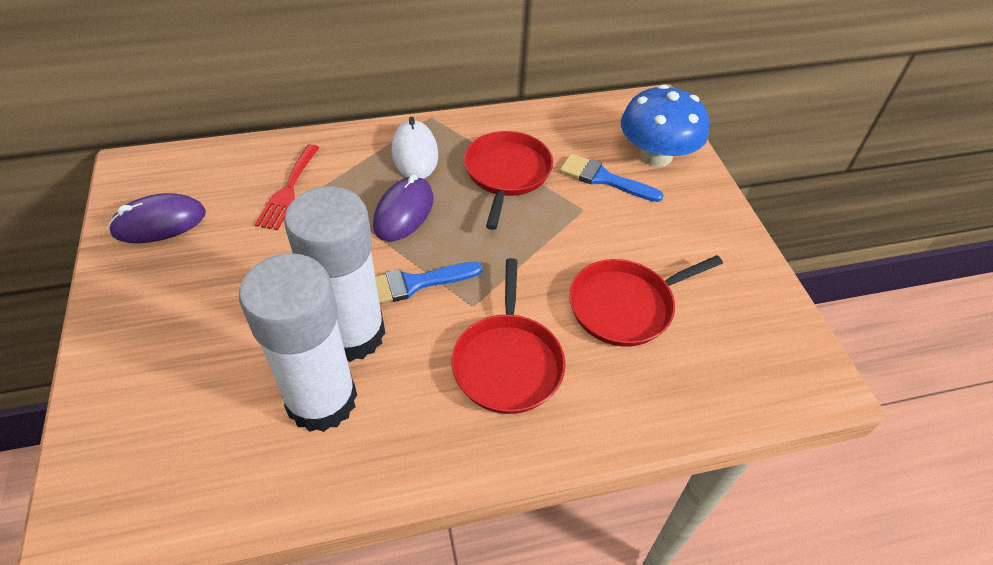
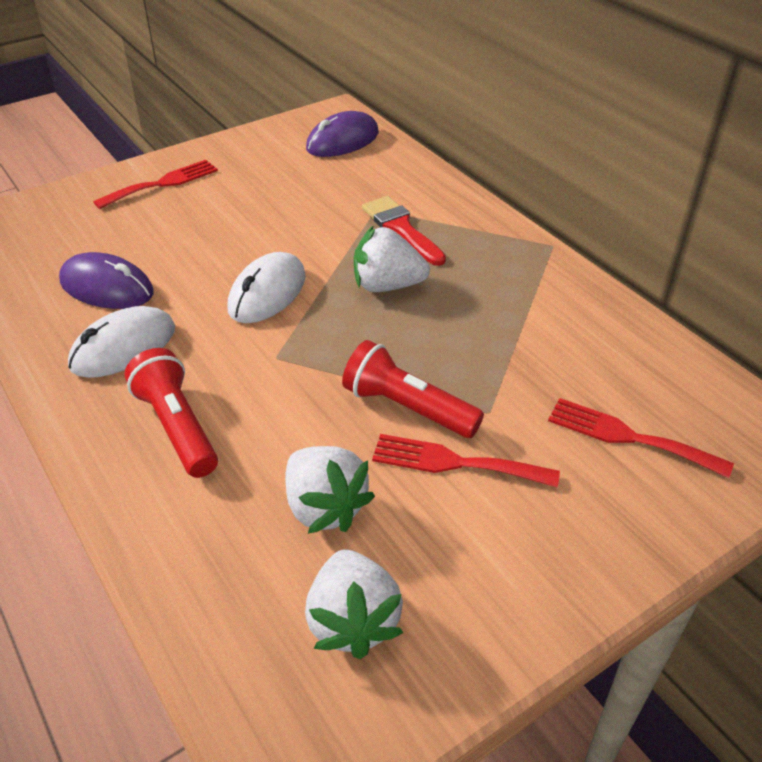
blue brush: [375,262,482,304] [560,154,664,202] = 2 -> none = 0
blue mushroom: [621,84,709,167] = 1 -> none = 0
red brush: none = 0 -> [362,196,446,266] = 1
red flashlight: none = 0 -> [124,348,218,478] [342,340,484,438] = 2
red fork: [255,144,320,230] = 1 -> [93,160,218,209] [372,434,560,488] [548,398,734,478] = 3
red pan: [451,258,566,414] [464,131,553,230] [569,255,723,346] = 3 -> none = 0
white glue stick: [239,253,357,432] [284,186,385,362] = 2 -> none = 0
white mouse: [392,117,438,179] = 1 -> [68,306,175,378] [228,252,306,323] = 2
white strawberry: none = 0 -> [285,446,375,534] [305,549,403,659] [354,225,430,292] = 3

